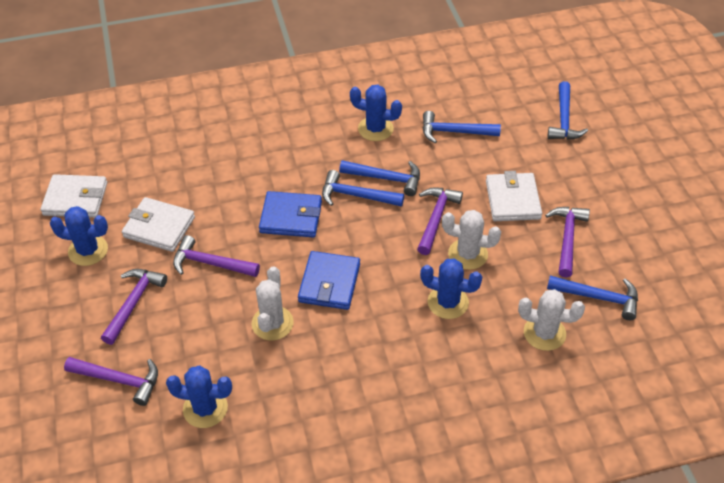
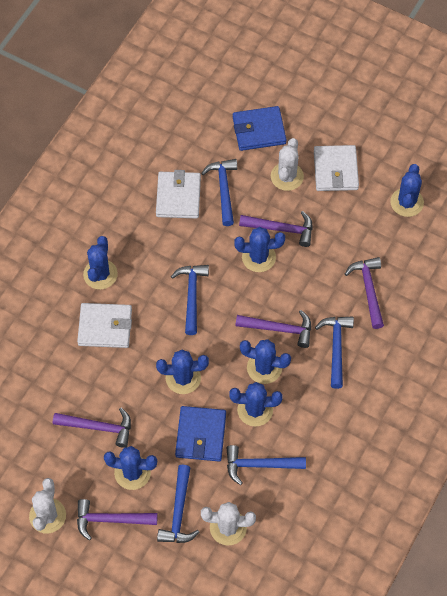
blue cactus: [50,206,108,266] [166,366,232,428] [350,85,402,141] [420,258,482,319] = 4 -> [83,236,118,289] [104,446,157,490] [156,350,209,394] [229,382,283,427] [234,227,285,272] [240,339,291,384] [390,164,424,217] = 7

